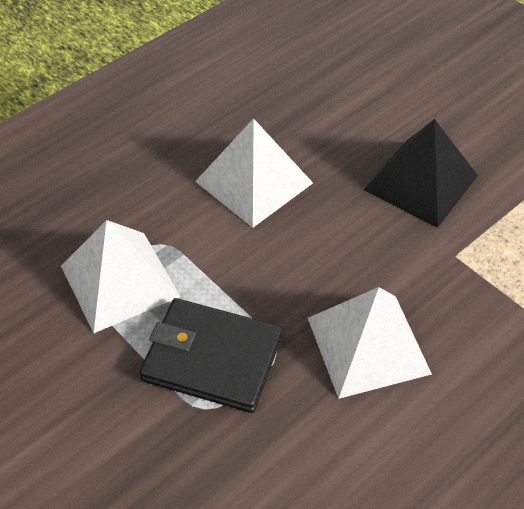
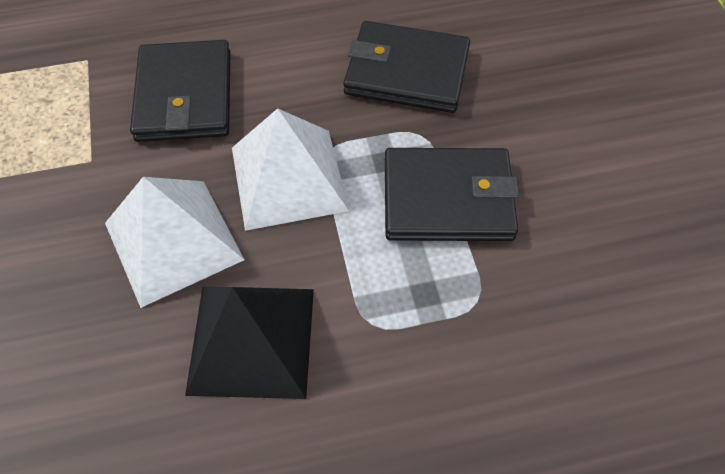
black wallet: [139,298,282,413] = 1 -> [130,40,230,142] [343,21,470,113] [385,148,519,241] = 3
white pyramid: [61,220,181,333] [195,118,313,228] [308,287,432,399] = 3 -> [105,177,244,308] [232,108,349,231] = 2

